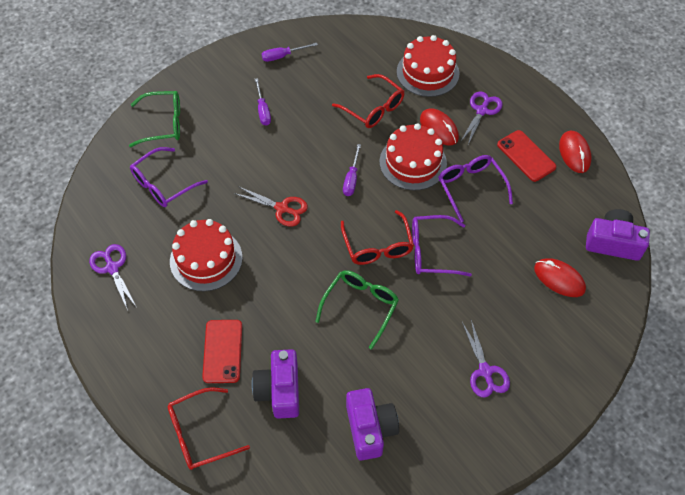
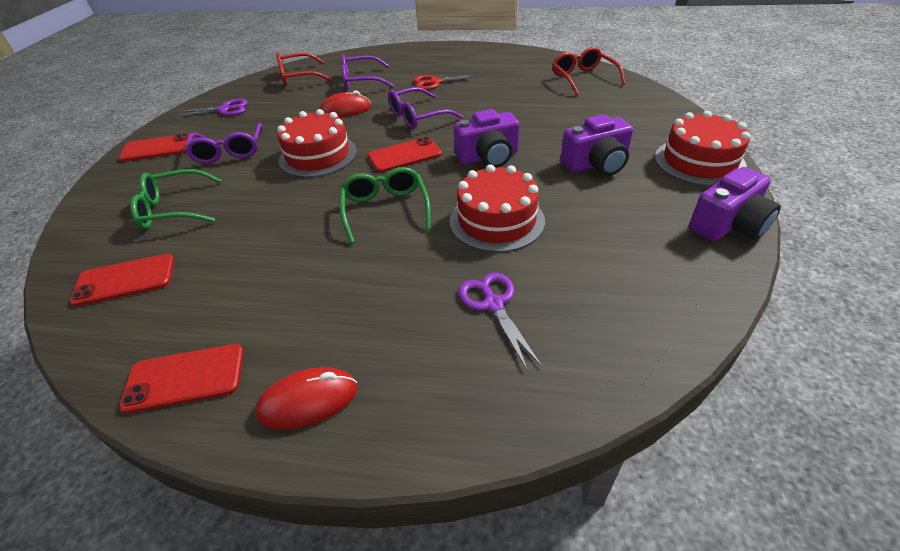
purple scissors: [89,244,137,311] [460,91,503,144] [462,320,510,397] = 3 -> [173,99,248,117] [458,273,542,371] = 2
purple screwdriver: [255,78,271,126] [262,43,318,62] [343,144,361,196] = 3 -> none = 0
red glasses: [168,387,250,470] [332,74,405,128] [341,210,414,265] = 3 -> [276,53,332,86] [552,47,625,95] = 2
red mouse: [420,108,459,145] [534,258,586,297] [559,131,592,173] = 3 -> [255,367,358,430] [319,91,371,117] = 2
red phone: [202,320,242,383] [497,130,556,182] = 2 -> [70,254,175,307] [119,133,193,162] [119,344,244,414] [368,137,442,173] = 4

